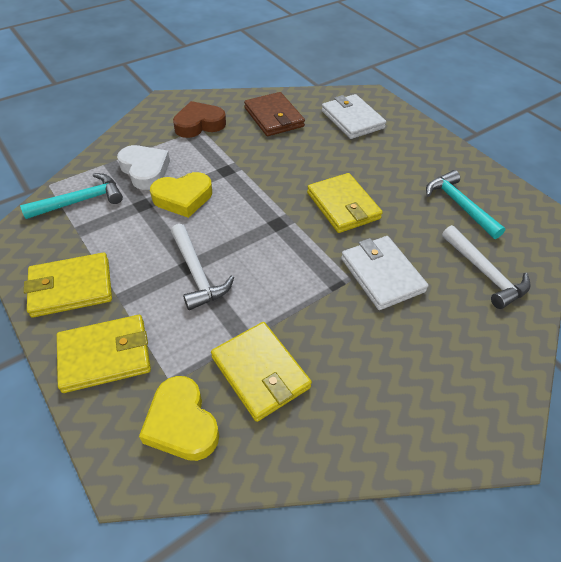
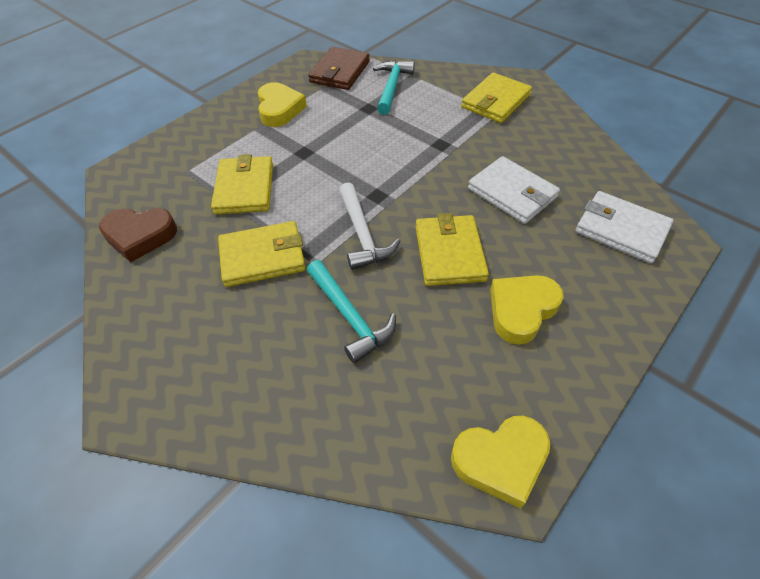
white hammer: [171,224,234,310] [442,225,531,309] = 2 -> [339,182,400,270] = 1
white heart: [117,145,170,190] = 1 -> none = 0
yellow heart: [139,376,219,461] [150,172,212,218] = 2 -> [258,82,307,127] [451,416,551,509] [490,275,564,345] = 3

